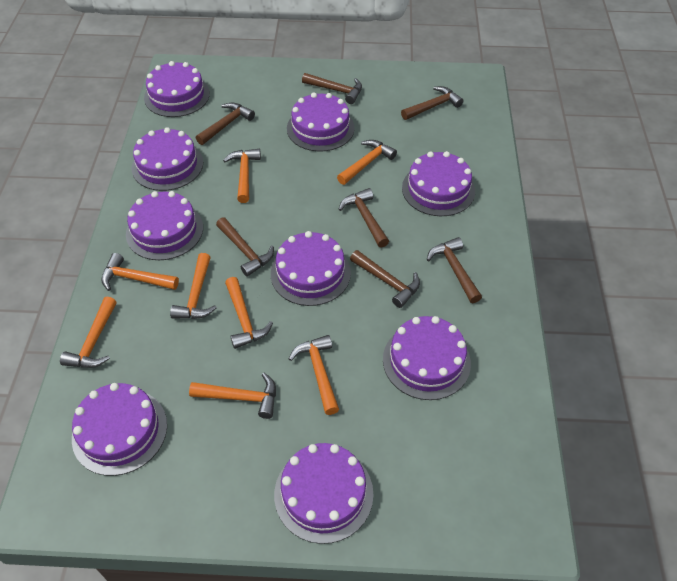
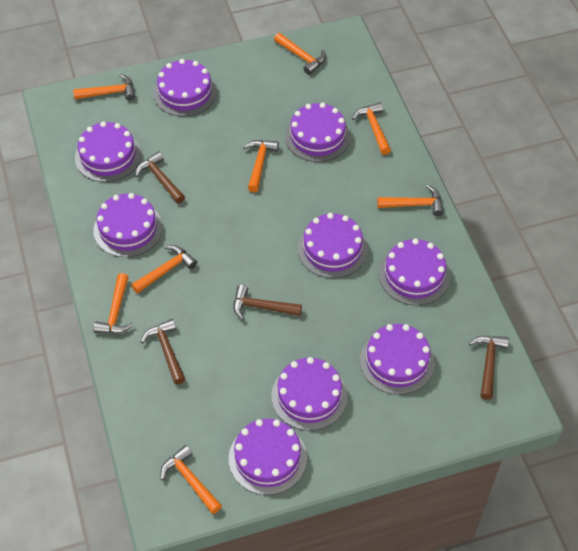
brown hammer: [196,102,255,145] [216,217,274,277] [302,73,362,104] [338,188,389,248] [350,250,420,308] [401,86,464,120] [427,237,482,303] = 7 -> [135,152,185,203] [141,319,185,385] [234,285,302,320] [469,336,509,400] = 4

